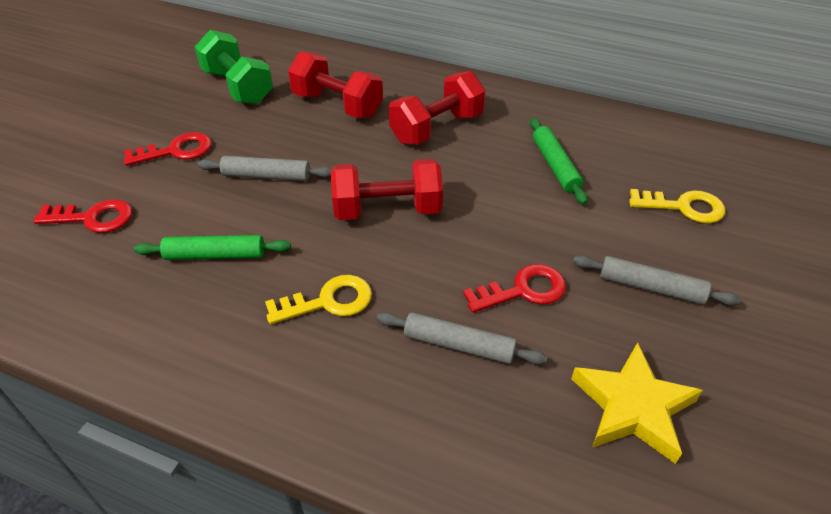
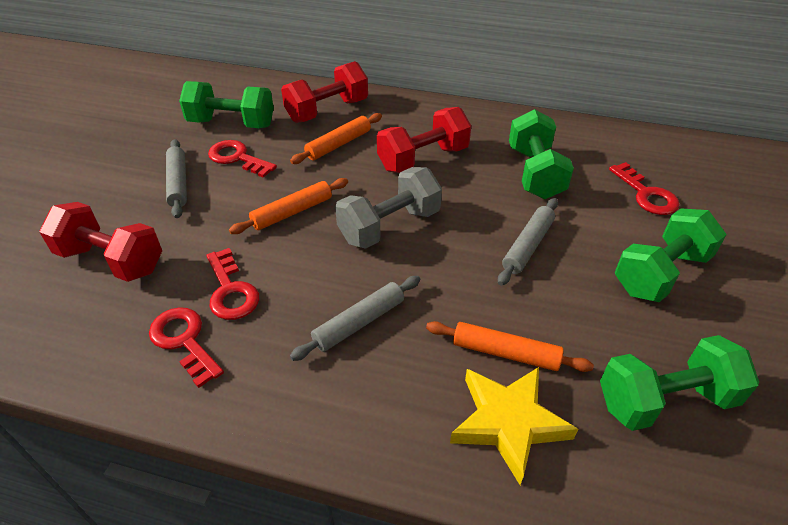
green dumbbell: [195,30,273,104] = 1 -> [179,81,274,128] [509,109,574,199] [600,335,759,431] [615,208,727,302] = 4
green rolling pin: [134,235,291,260] [530,118,588,205] = 2 -> none = 0
grey dumbbell: none = 0 -> [335,167,442,249] = 1
orange rolling pin: none = 0 -> [229,178,348,234] [290,113,382,164] [426,321,594,372] = 3
red key: [33,199,132,233] [124,132,212,166] [463,264,566,313] = 3 -> [149,307,224,388] [206,248,259,320] [208,140,277,178] [609,162,680,215] = 4
yellow key: [265,275,372,324] [629,189,725,223] = 2 -> none = 0

